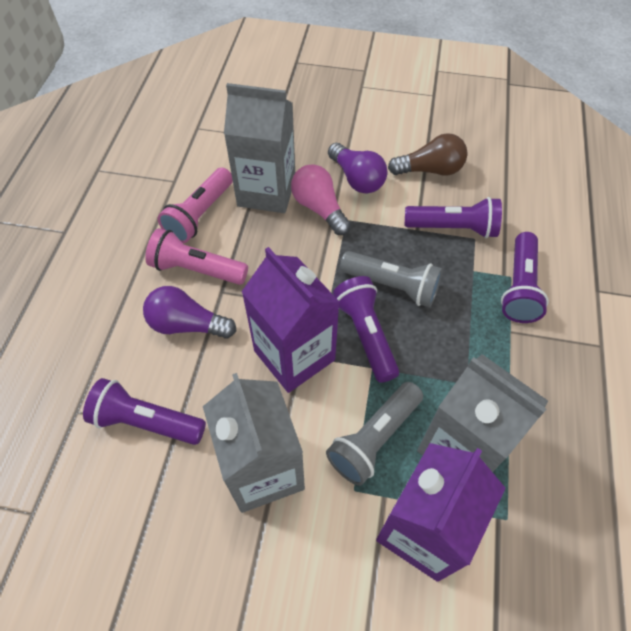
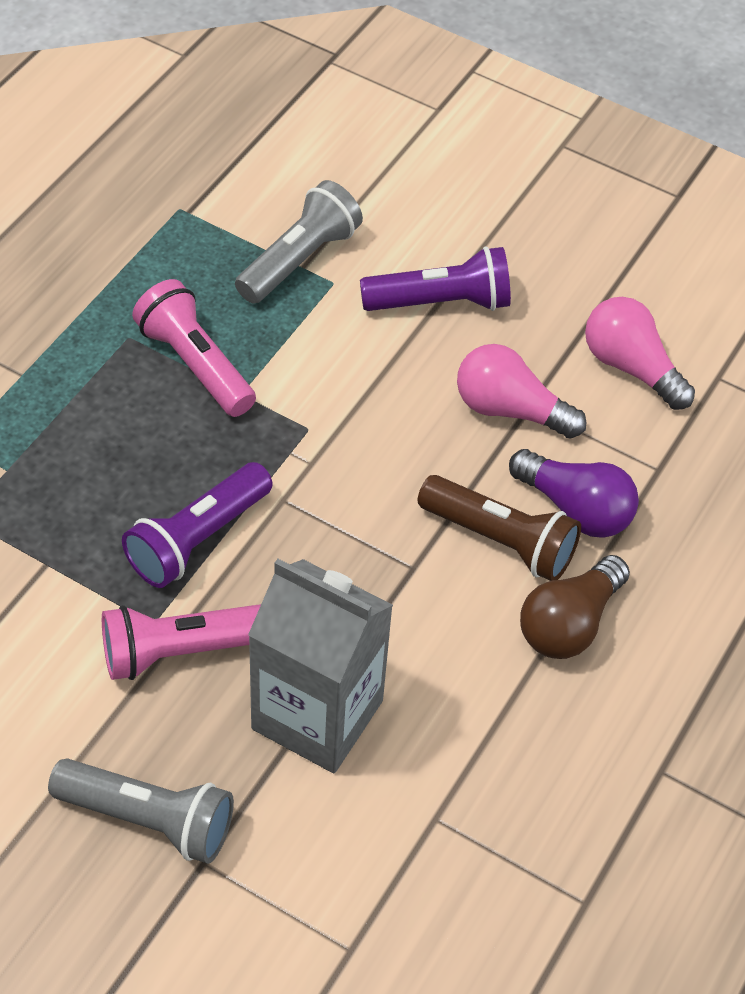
brown flashlight: none = 0 -> [418,475,581,581] = 1
grey carton: [203,373,305,513] [224,83,295,213] [417,354,548,472] = 3 -> [248,559,393,773] = 1
pink light bulb: [291,164,351,235] = 1 -> [457,344,587,439] [585,297,695,410] = 2
purple carton: [241,247,340,393] [376,443,506,582] = 2 -> none = 0
purple flashlight: [83,378,206,445] [333,276,399,383] [405,197,502,238] [501,232,549,323] = 4 -> [122,462,273,588] [360,246,511,311] = 2
purple light bulb: [143,286,236,339] [328,143,388,194] = 2 -> [509,449,639,538] = 1

